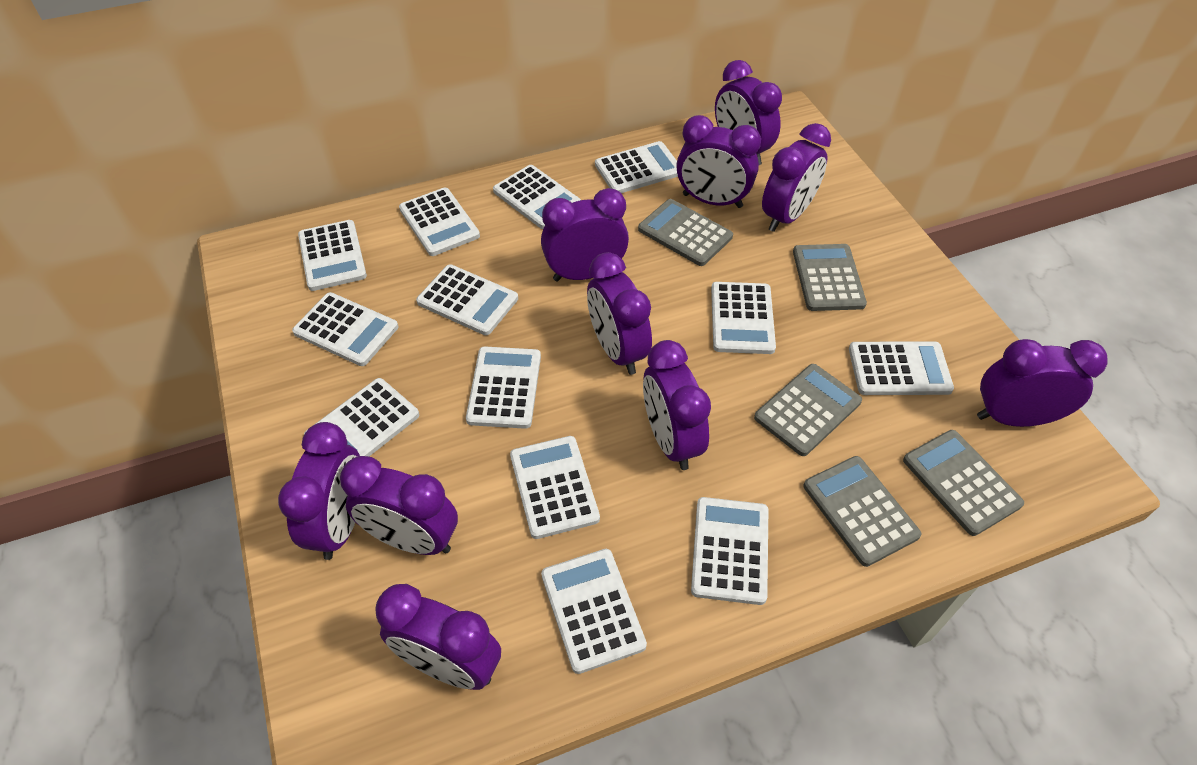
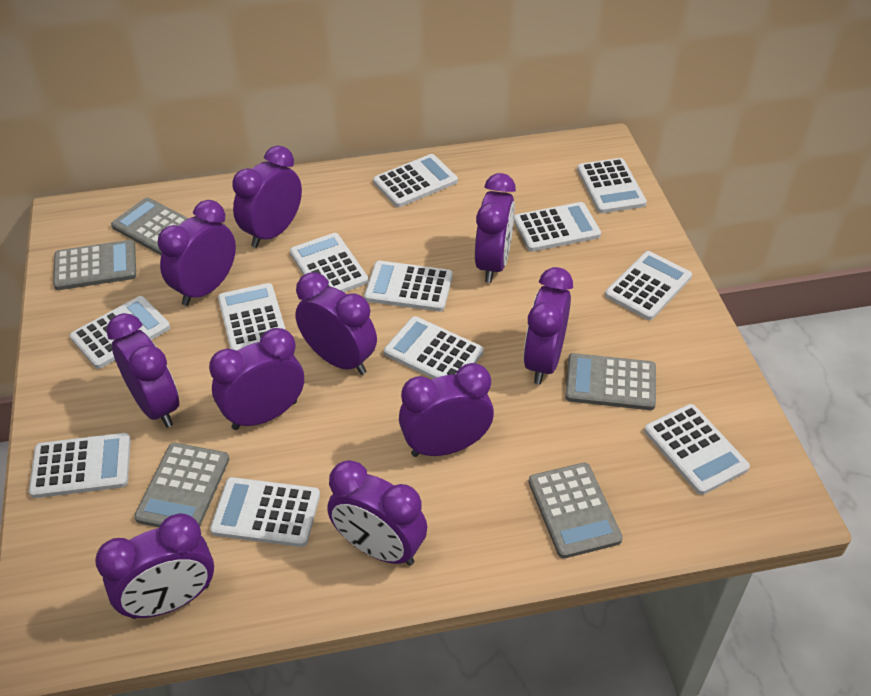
white calculator: [292,292,399,366] [298,220,367,291] [304,378,419,456] [399,188,480,256] [416,264,518,335] [466,347,541,429] [493,165,581,229] [510,436,600,539] [541,549,647,674] [595,141,678,193] [691,497,768,605] [711,282,776,354] [849,341,954,395] = 13 -> [29,433,131,498] [70,296,170,369] [210,477,320,547] [218,283,286,350] [290,233,369,292] [364,261,453,311] [373,154,458,207] [384,316,484,379] [514,202,601,252] [577,158,647,213] [605,251,692,320] [644,404,750,495] = 12

